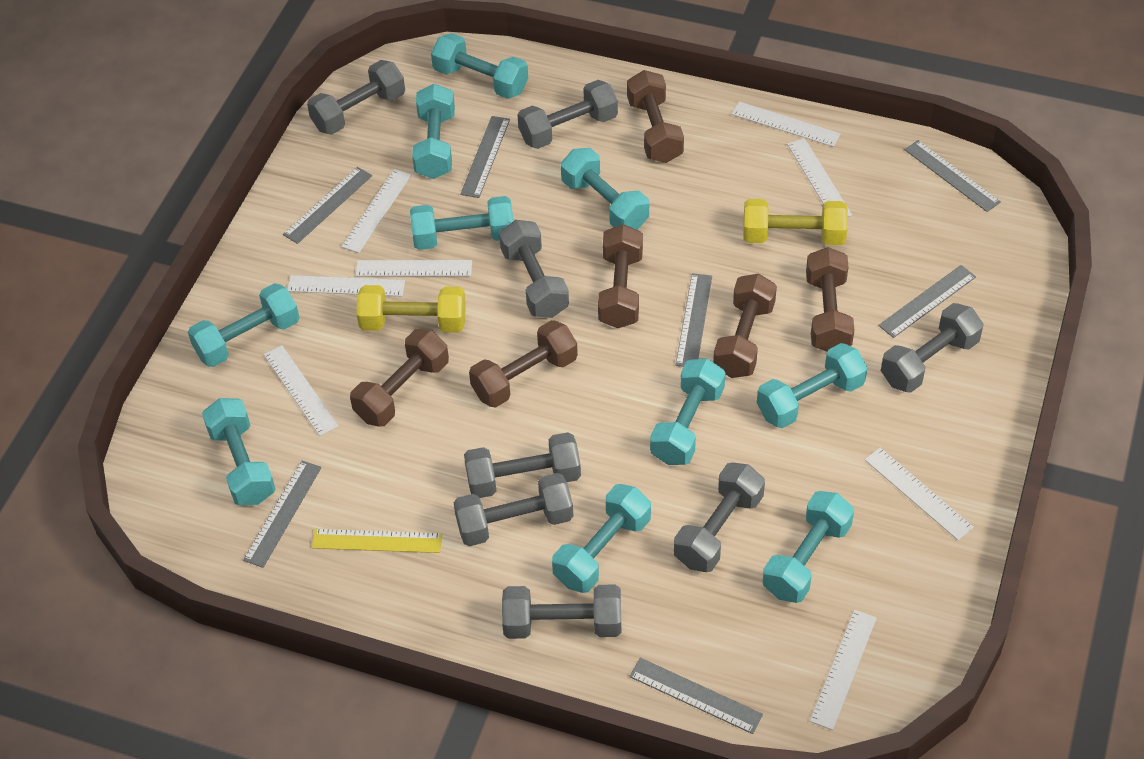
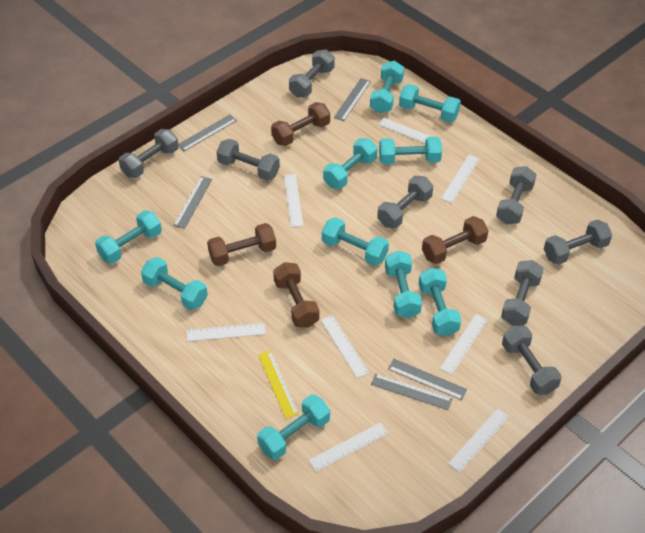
brown dumbbell: [350,329,449,427] [469,320,578,407] [598,224,643,328] [627,70,684,163] [713,273,777,378] [806,247,854,352] = 6 -> [207,223,276,266] [271,102,330,146] [273,262,319,327] [422,216,488,264] = 4
grey ruler: [243,461,322,568] [283,167,372,244] [460,116,510,198] [629,658,763,734] [676,273,712,367] [878,265,976,338] [905,140,1001,212] = 7 -> [173,176,212,229] [178,114,237,151] [334,78,371,121] [371,374,453,410] [388,359,468,400] = 5
yellow dumbbell: [357,285,466,332] [743,199,848,245] = 2 -> none = 0

